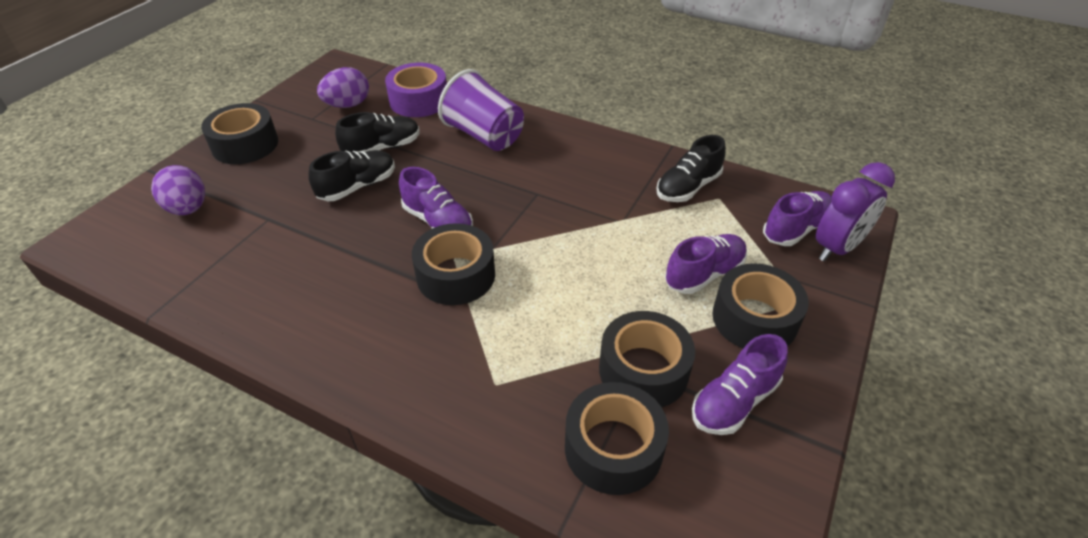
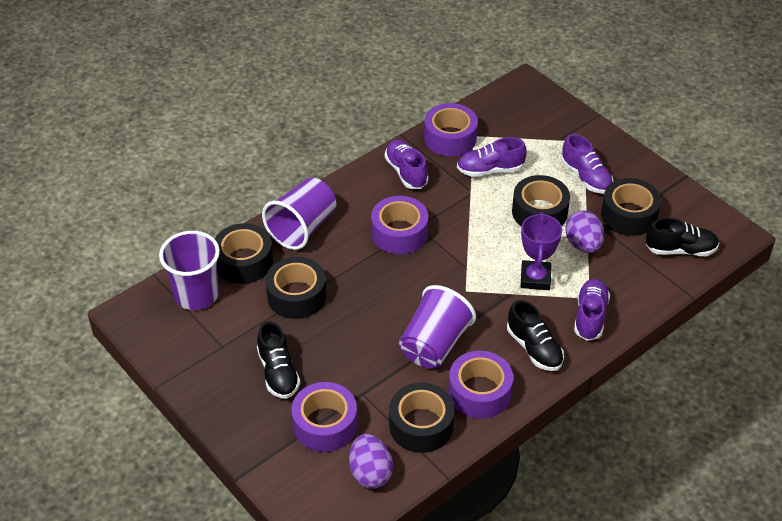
purple clock: [816,162,895,262] = 1 -> none = 0
purple cup: [438,69,524,151] = 1 -> [159,231,220,310] [262,178,336,250] [399,285,476,368] = 3
purple tape: [385,63,447,117] = 1 -> [292,382,357,452] [371,196,428,254] [424,103,478,156] [448,351,513,419] = 4
purple trophy: none = 0 -> [521,212,562,290] = 1

